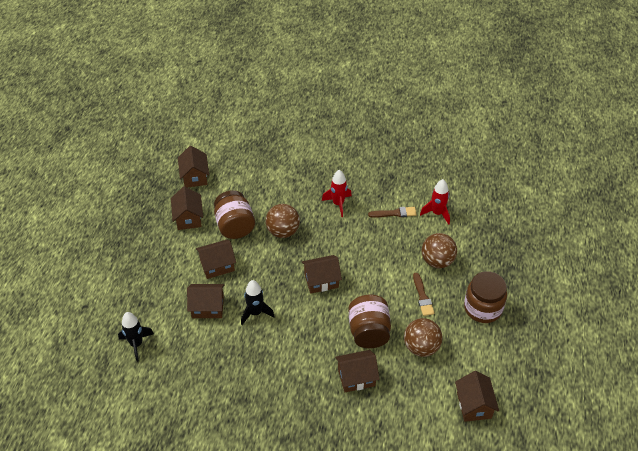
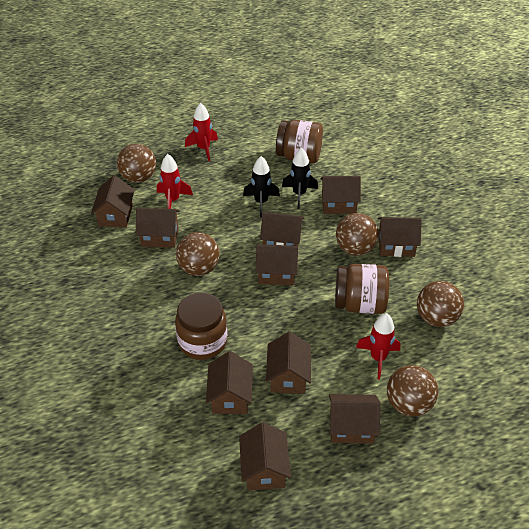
brown ball: [266,204,300,238] [404,318,443,357] [422,233,457,268] = 3 -> [117,143,156,183] [176,232,220,276] [336,213,379,256] [387,365,438,417] [417,281,464,327] = 5
brown brush: [368,207,417,218] [413,273,434,316] = 2 -> none = 0
brown house: [171,186,203,230] [178,146,209,188] [187,284,225,318] [196,240,236,279] [302,255,342,294] [335,350,380,392] [455,371,499,422] = 7 -> [91,175,135,228] [136,208,179,248] [206,351,253,414] [239,422,291,490] [255,244,298,285] [260,212,304,247] [266,332,311,394] [320,176,361,214] [329,394,381,444] [378,217,422,257] = 10
red rocket: [322,170,352,217] [420,179,450,225] = 2 -> [157,154,193,209] [185,103,218,161] [356,313,400,380] = 3

